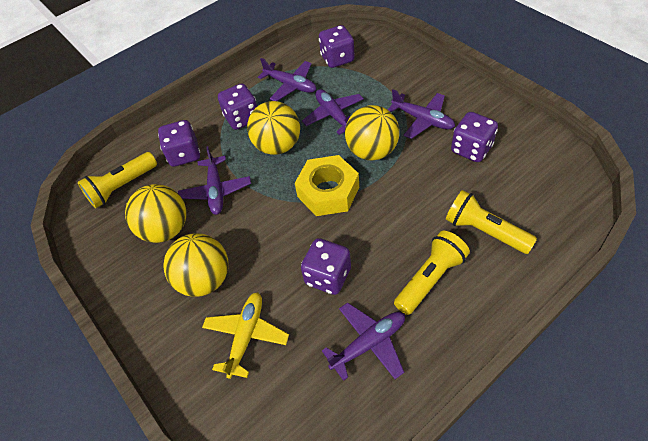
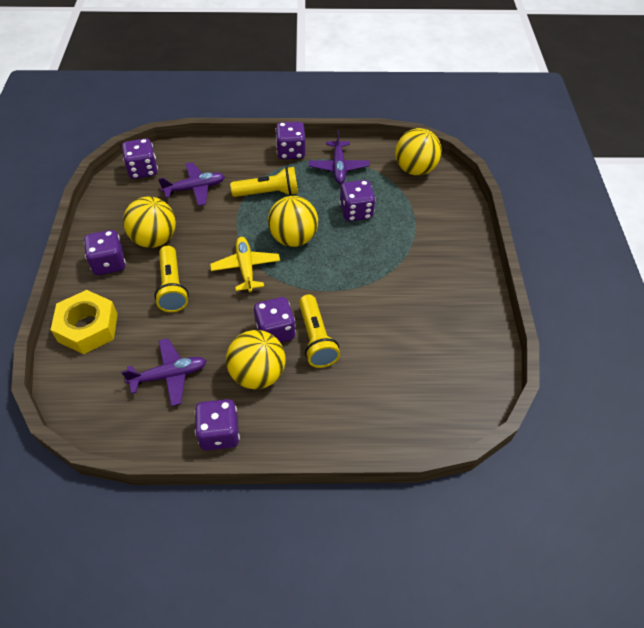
purple dice: [158,120,200,167] [218,83,257,130] [301,238,351,295] [319,25,355,68] [451,112,498,162] = 5 -> [84,230,126,275] [122,138,158,179] [195,399,240,451] [254,297,296,343] [275,122,306,159] [339,180,376,221] = 6
purple plane: [178,146,251,215] [258,58,316,101] [302,89,364,135] [322,303,405,381] [388,89,455,139] = 5 -> [121,338,207,406] [158,162,225,206] [309,130,370,184] = 3

